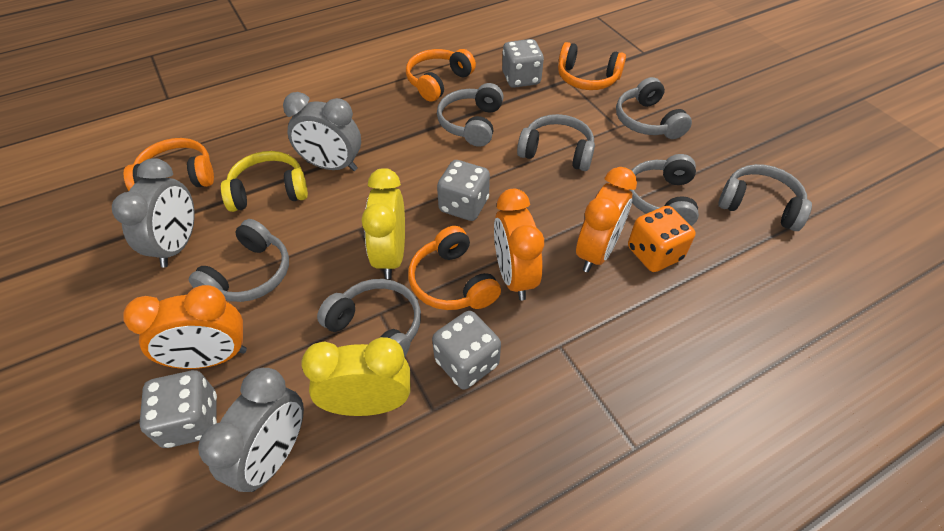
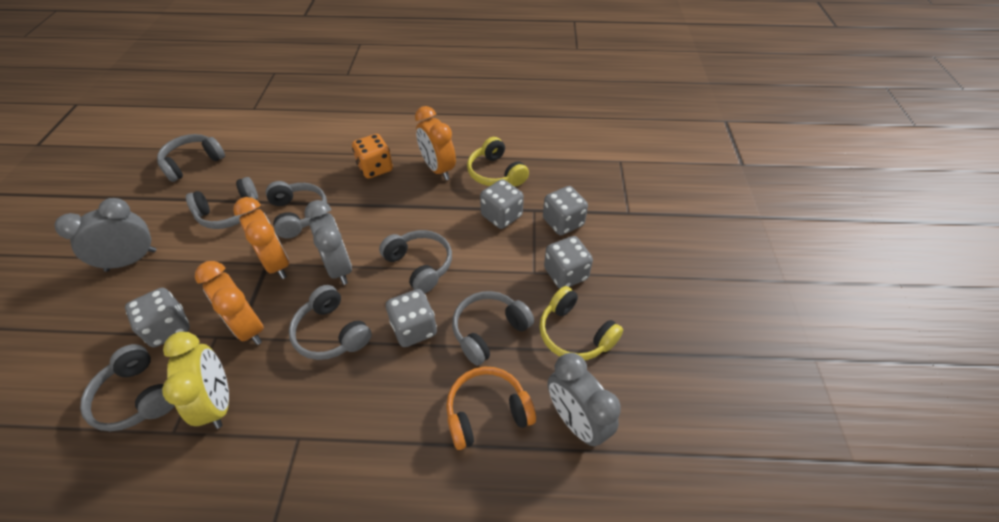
grey dice: [140,370,217,448] [432,311,501,390] [437,160,490,221] [502,39,544,88] = 4 -> [125,288,190,347] [386,289,437,347] [480,179,524,229] [543,186,588,235] [544,236,593,289] = 5
orange headphones: [124,138,214,191] [406,49,476,102] [408,226,501,310] [558,42,626,90] = 4 -> [446,367,536,450] = 1
yellow clock: [301,337,410,416] [362,168,405,279] = 2 -> [162,332,229,429] = 1
yellow headphones: [221,151,308,212] = 1 -> [467,137,529,186] [540,286,623,360] = 2

